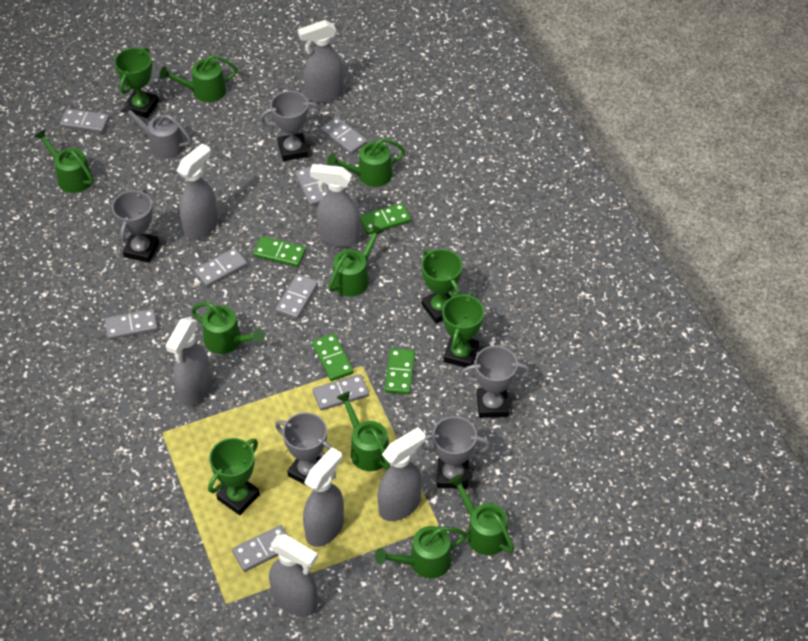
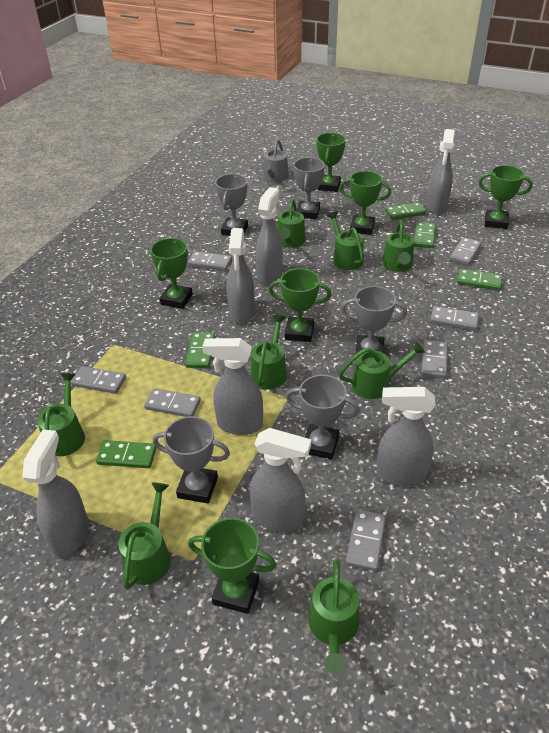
green domino: [253,236,306,267] [312,333,354,381] [360,203,411,235] [385,348,415,395] = 4 -> [96,440,156,468] [185,332,215,368] [385,202,426,220] [414,222,436,248] [457,269,503,291] = 5
green trophy: [114,47,159,118] [208,438,260,515] [421,249,462,324] [442,293,484,367] = 4 -> [150,238,193,309] [188,518,276,614] [269,268,332,342] [316,133,346,192] [340,171,391,235] [479,165,533,229] = 6
grey domino: [60,108,110,133] [105,309,158,340] [194,248,248,287] [232,525,287,572] [276,274,318,319] [295,166,328,206] [313,374,369,411] [321,117,367,154] = 8 -> [71,366,126,394] [144,388,201,417] [188,251,232,271] [346,509,386,571] [421,340,448,378] [430,306,479,330] [449,237,482,266] = 7

